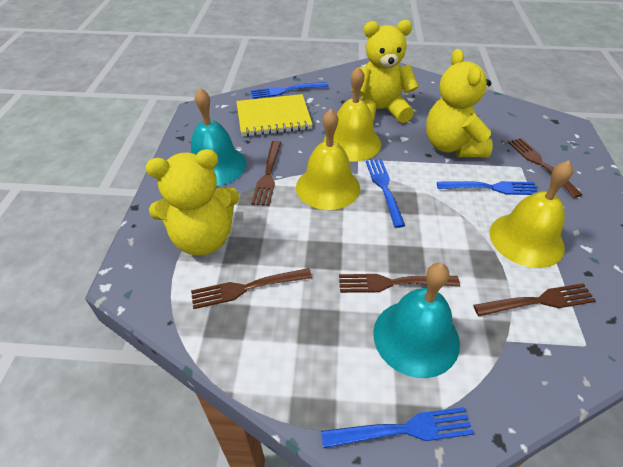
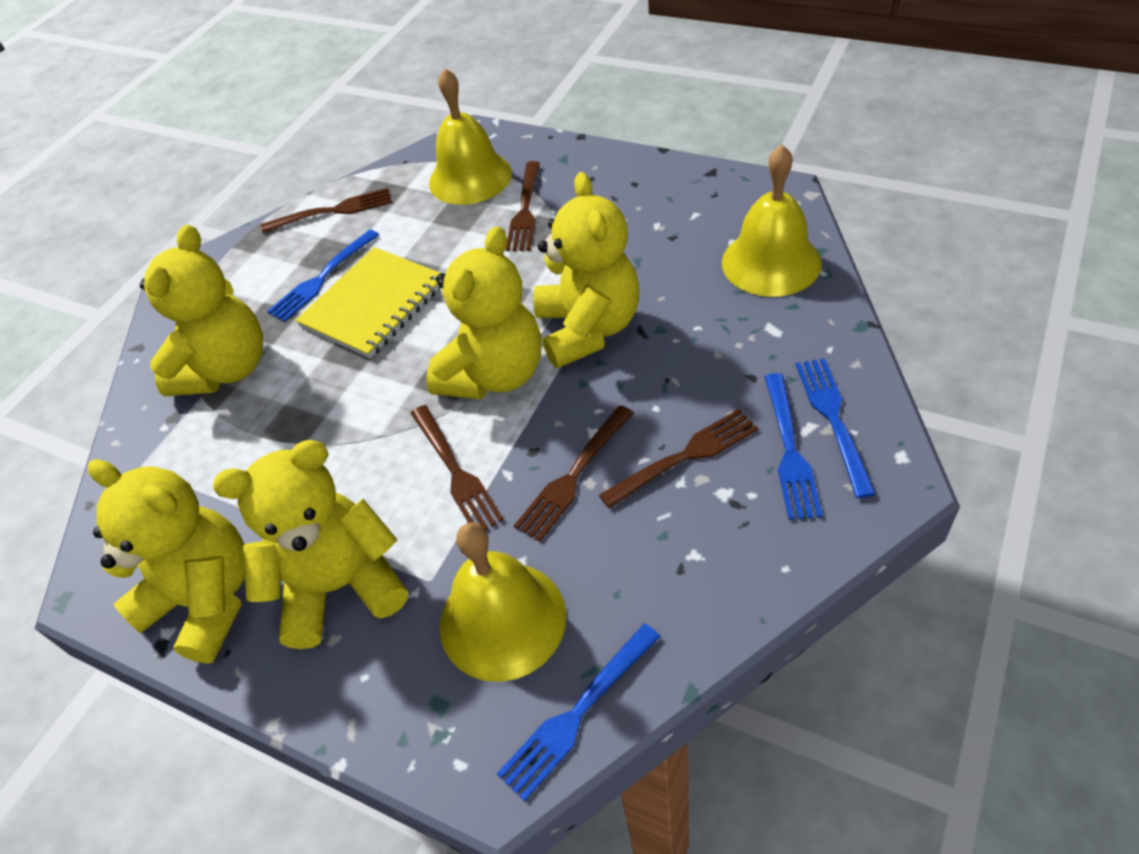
turquoise bell: [191,88,246,186] [373,263,460,378] = 2 -> none = 0
yellow teddy bear: [146,149,240,255] [351,20,419,123] [426,49,492,157] = 3 -> [88,459,245,664] [140,225,263,396] [213,440,408,649] [426,226,542,399] [533,172,640,369] = 5

